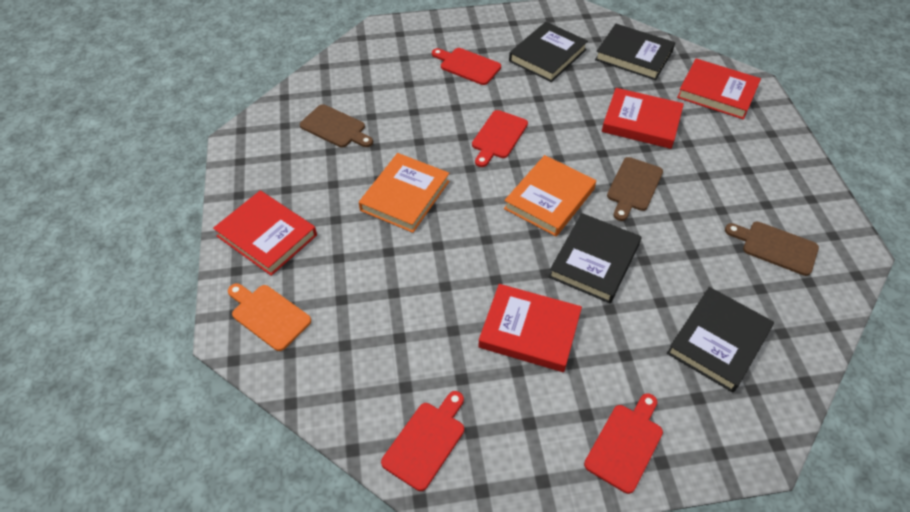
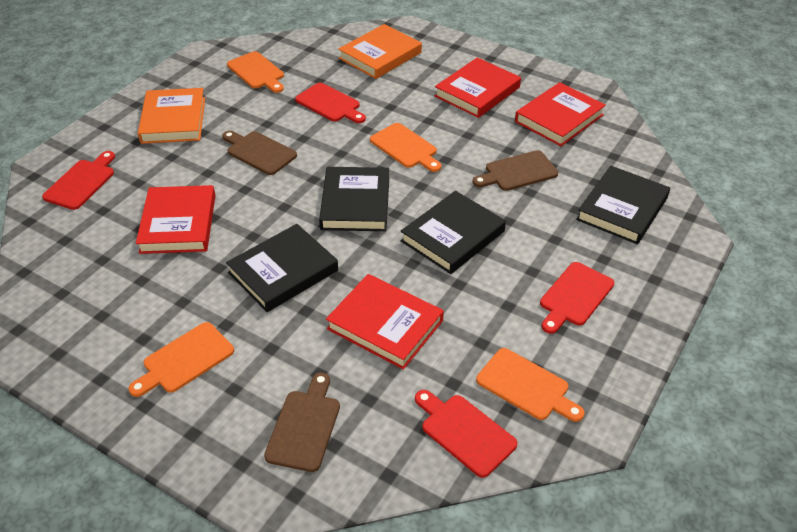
orange cutting board: [228,283,311,351] = 1 -> [128,322,234,397] [227,51,284,93] [370,123,441,172] [476,348,585,422] = 4

